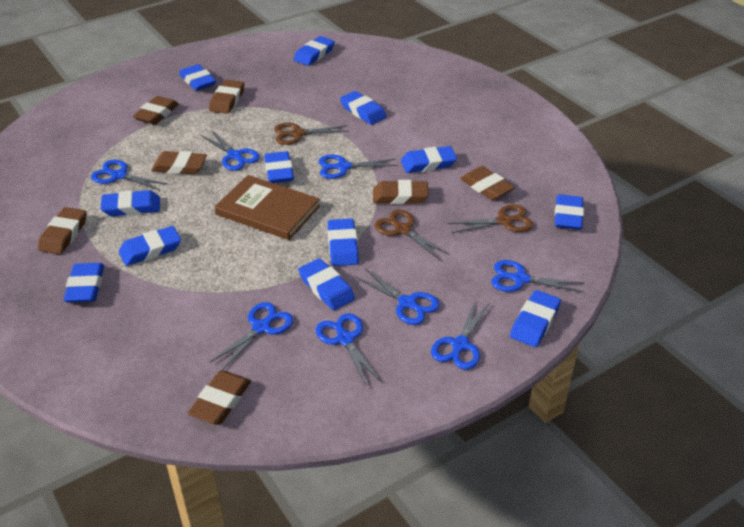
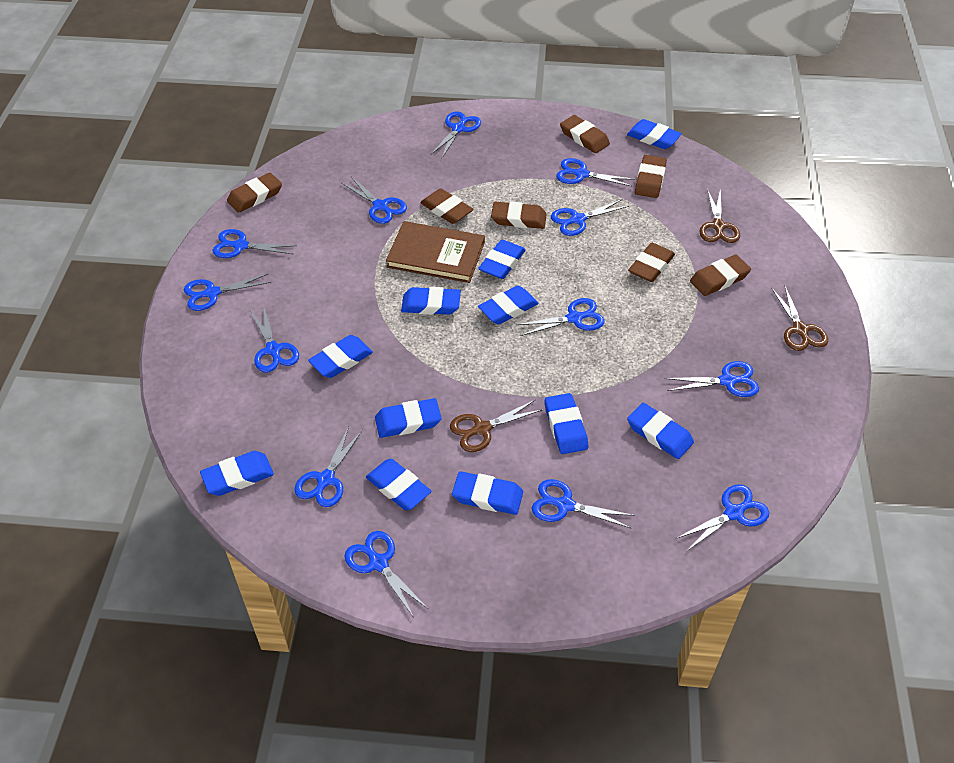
blue eraser: [63,263,104,303] [100,190,160,216] [119,226,181,266] [179,64,216,91] [264,151,294,183] [293,36,335,66] [298,258,355,310] [328,219,359,266] [340,91,387,125] [401,146,457,173] [510,290,561,347] [555,194,584,230] = 12 -> [200,451,274,496] [308,335,373,378] [366,459,431,510] [375,398,442,438] [401,287,461,315] [452,471,523,515] [478,240,526,279] [478,286,539,325] [545,393,588,454] [627,119,682,149] [627,403,694,459] = 11
blue scissors: [91,160,169,191] [201,130,260,171] [209,302,294,370] [316,313,382,387] [319,154,397,179] [356,268,440,325] [431,301,489,370] [491,260,584,292] = 8 -> [184,274,271,311] [212,229,297,258] [250,308,299,373] [294,427,363,507] [342,177,407,224] [344,531,428,618] [431,112,481,158] [516,298,605,336] [532,479,635,528] [551,199,629,236] [556,158,635,187] [665,361,759,397] [677,484,769,552] = 13

